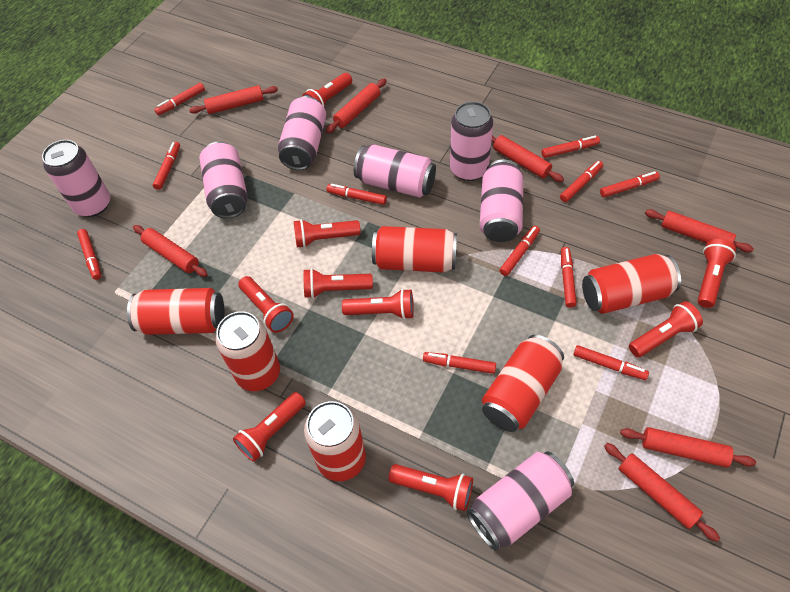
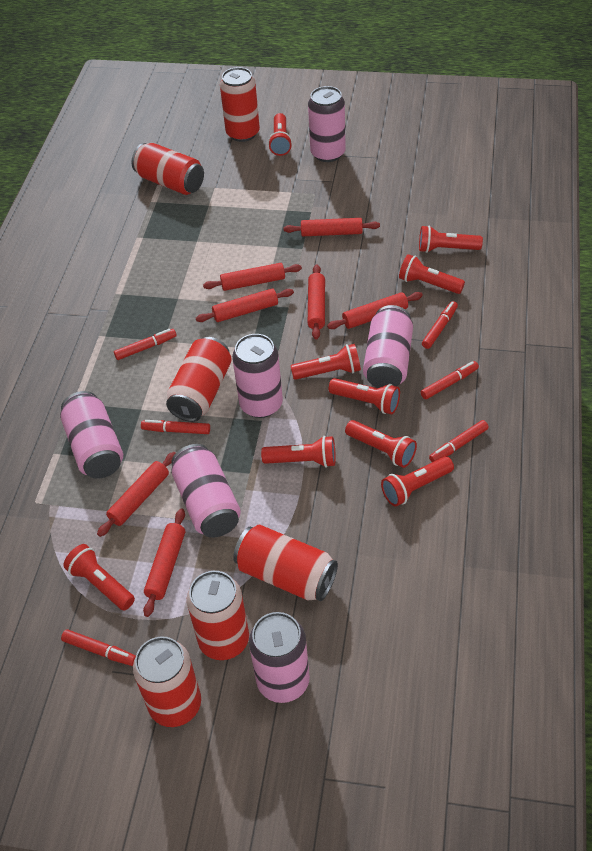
pink can: [42,140,110,217] [199,142,248,219] [278,96,326,170] [354,144,436,198] [450,102,493,181] [467,452,574,551] [479,159,523,242] = 7 -> [60,391,123,479] [171,444,241,538] [232,334,283,418] [249,612,310,703] [308,86,346,162] [363,305,413,388] = 6
red marker: [77,229,101,280] [153,142,180,190] [154,83,205,115] [326,184,387,205] [423,352,496,374] [499,226,540,276] [541,136,600,158] [560,161,603,202] [561,247,577,308] [573,345,649,380] [600,171,660,197] = 11 -> [61,629,136,666] [114,329,177,360] [141,420,210,434] [421,361,479,399] [422,301,458,349] [429,420,489,462] = 6

